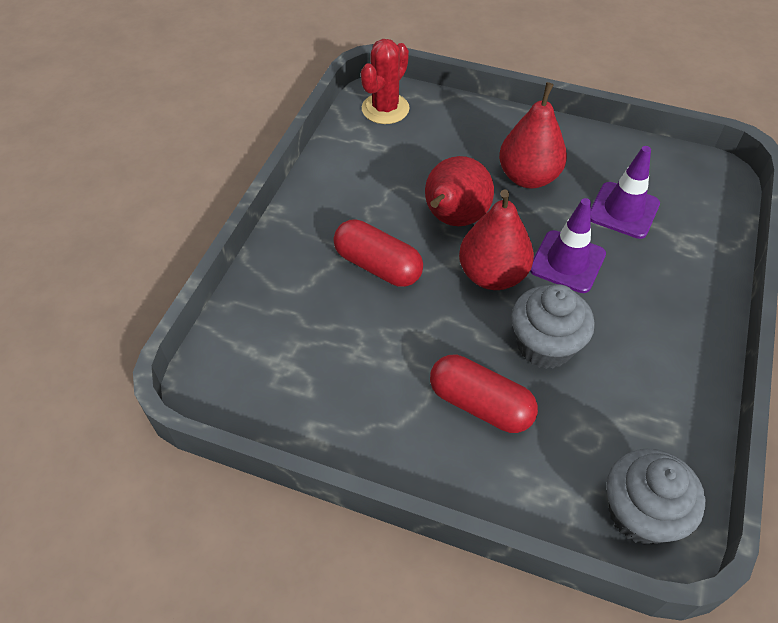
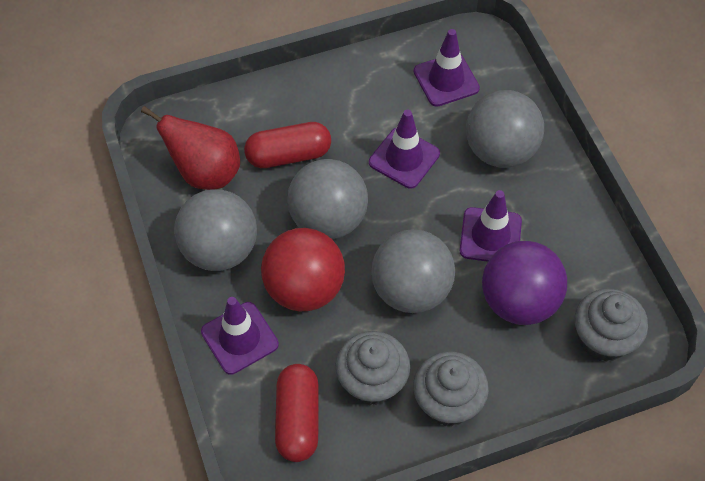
grey ball: none = 0 -> [174,189,257,271] [287,159,368,239] [371,229,455,313] [466,90,544,168] = 4
grey cupcake: [511,284,595,369] [606,449,705,545] = 2 -> [336,331,410,405] [413,352,489,426] [574,288,648,362] = 3
purple ball: none = 0 -> [482,241,567,325] = 1
purple traffic cone: [530,198,606,293] [591,146,660,239] = 2 -> [201,297,279,375] [369,110,440,189] [414,29,480,107] [460,190,522,262] = 4
red ball: none = 0 -> [261,228,345,311] = 1
red cactus: [361,39,410,124] = 1 -> none = 0
red pear: [425,156,494,226] [459,189,534,290] [499,82,567,188] = 3 -> [141,106,240,190] = 1

